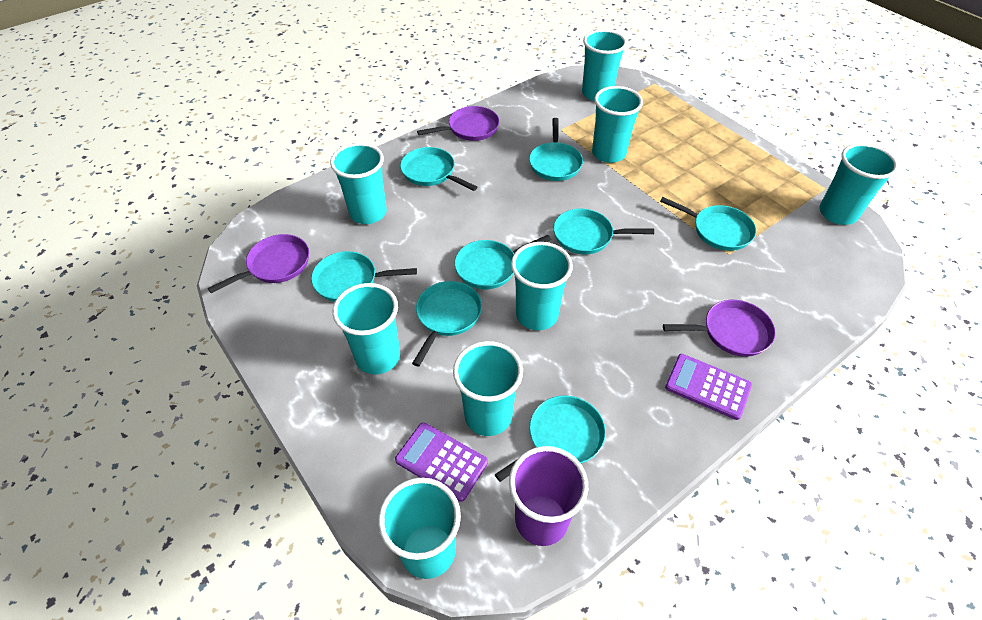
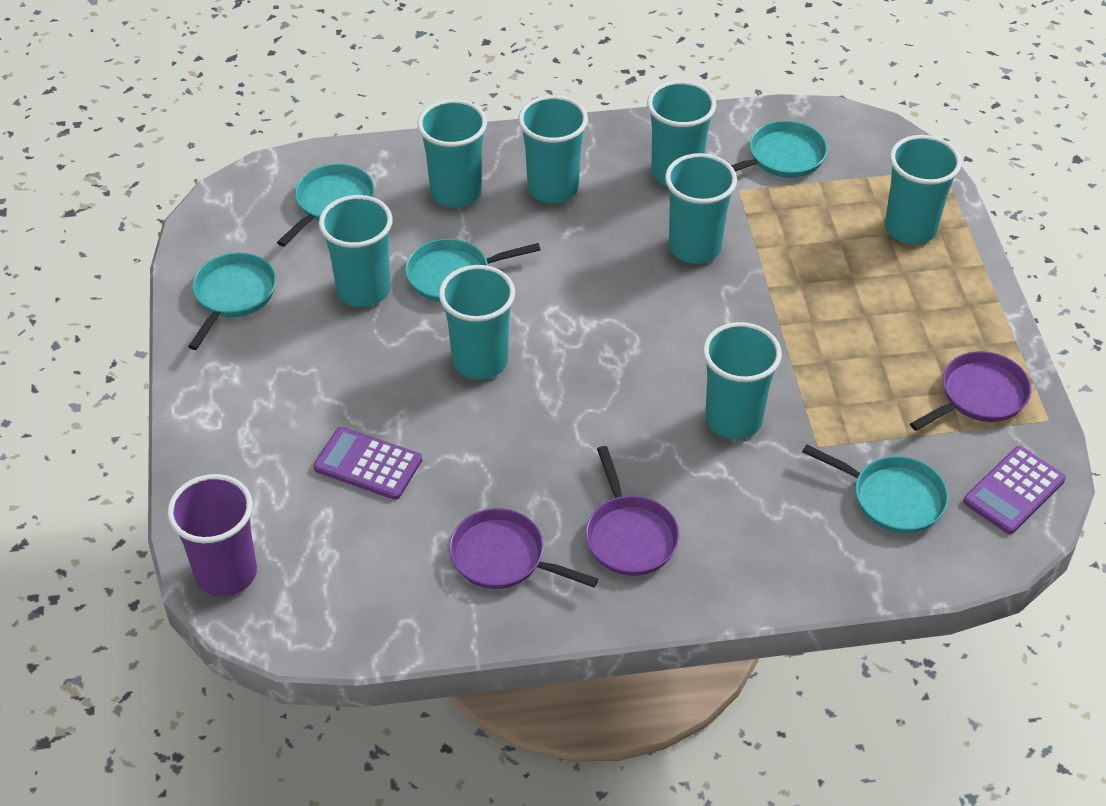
turquoise pan: [311,251,417,302] [400,147,477,191] [412,281,482,367] [454,235,551,289] [495,395,606,482] [529,118,583,181] [553,209,654,254] [660,197,756,251] = 8 -> [188,253,276,350] [277,164,375,247] [405,239,541,302] [731,121,827,178] [802,444,949,534] = 5

